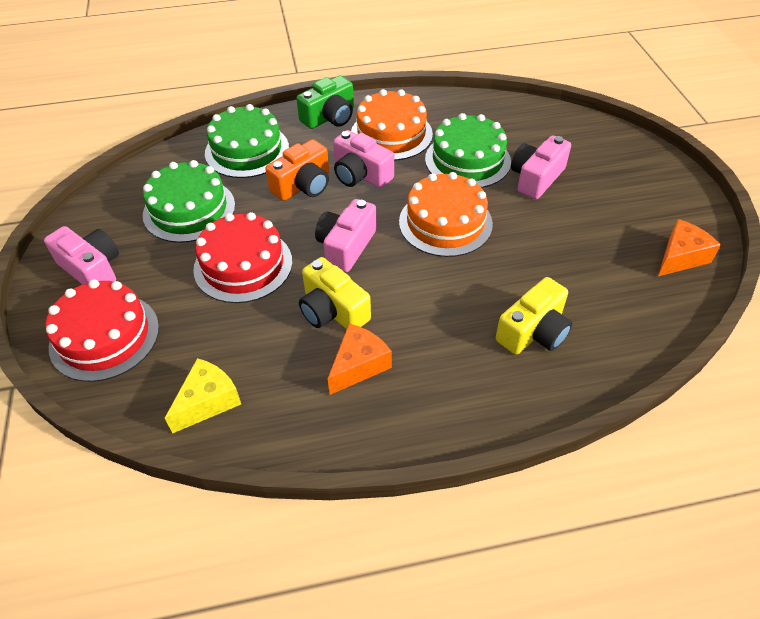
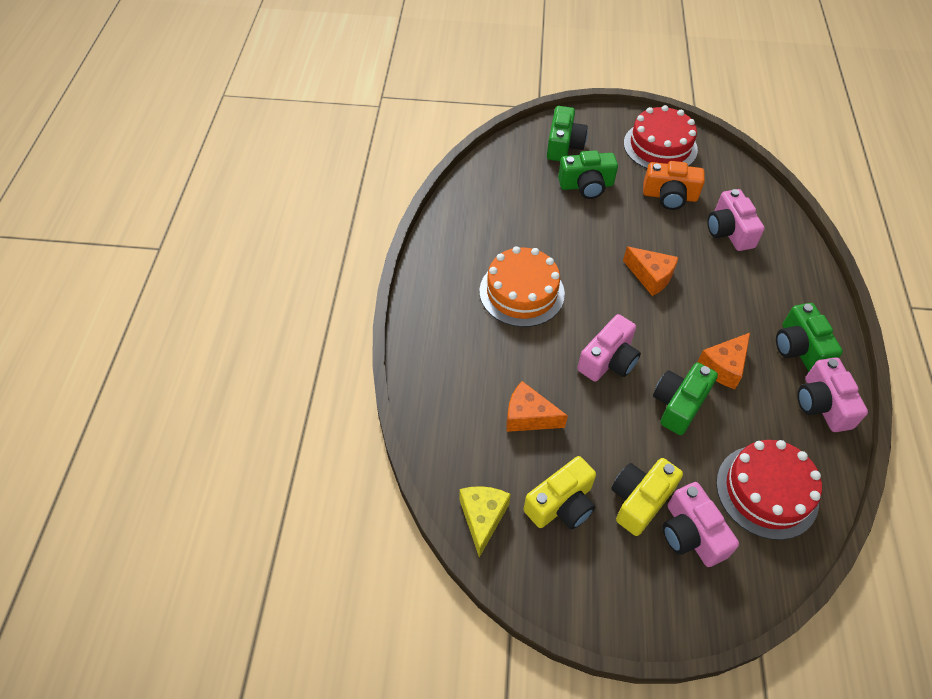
green cake: [143,160,235,243] [205,104,289,178] [425,113,511,188] = 3 -> none = 0
green camera: [296,75,354,129] = 1 -> [547,106,588,161] [558,150,618,199] [653,362,718,435] [776,303,843,371] = 4
orange cake: [351,89,433,161] [399,172,493,257] = 2 -> [479,246,565,327] = 1
orange cheese: [328,324,392,395] [658,219,721,276] = 2 -> [506,381,568,432] [623,246,679,296] [698,333,750,389] = 3

